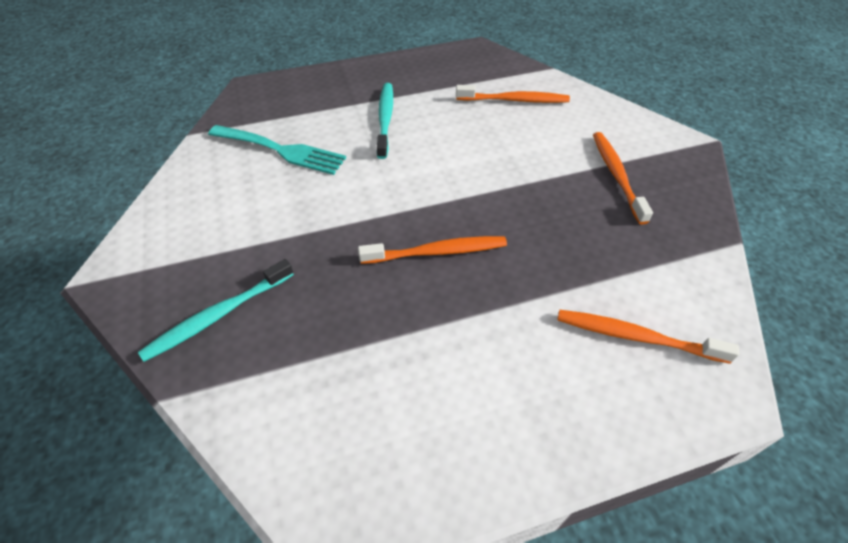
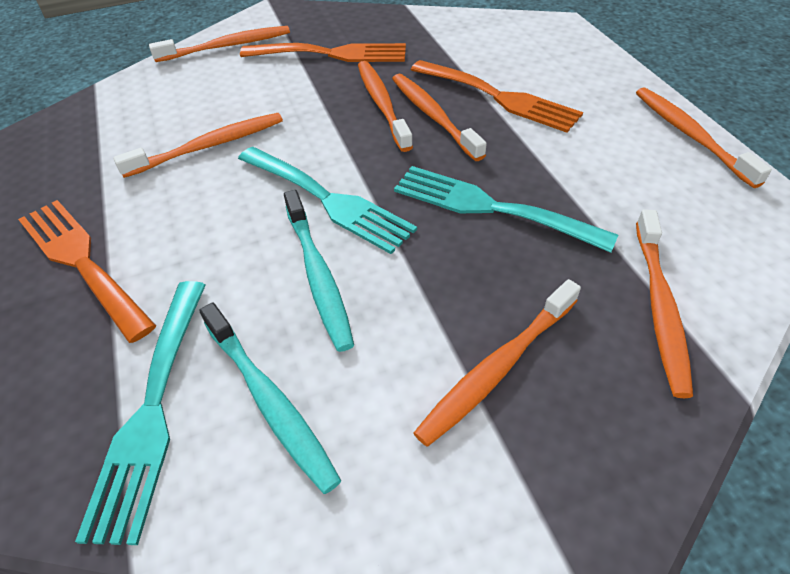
orange fork: none = 0 -> [18,200,156,343] [240,43,406,62] [411,60,583,133] = 3
orange toothbrush: [358,236,507,264] [456,85,570,103] [557,310,739,364] [593,132,653,225] = 4 -> [113,113,283,178] [149,26,290,62] [358,61,413,152] [392,74,487,161] [413,279,581,447] [636,87,772,188] [636,209,693,398] = 7
turquoise fork: [208,125,346,175] = 1 -> [75,281,206,545] [238,147,417,254] [394,166,618,253] = 3

